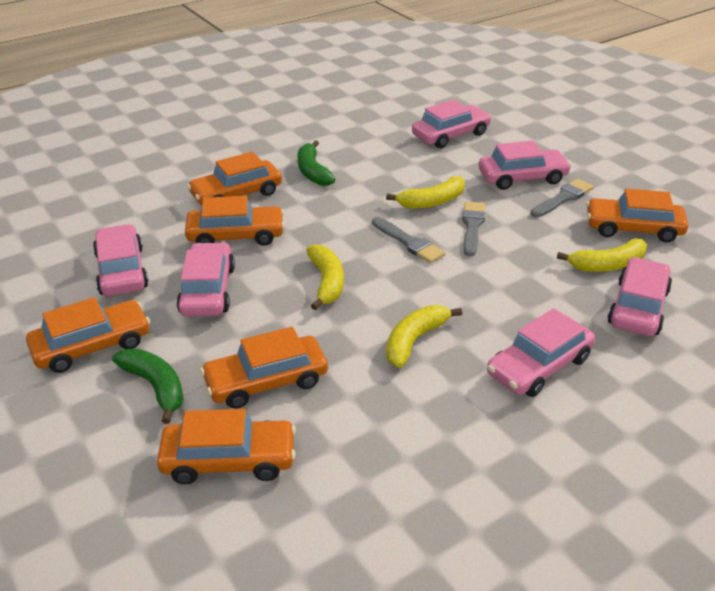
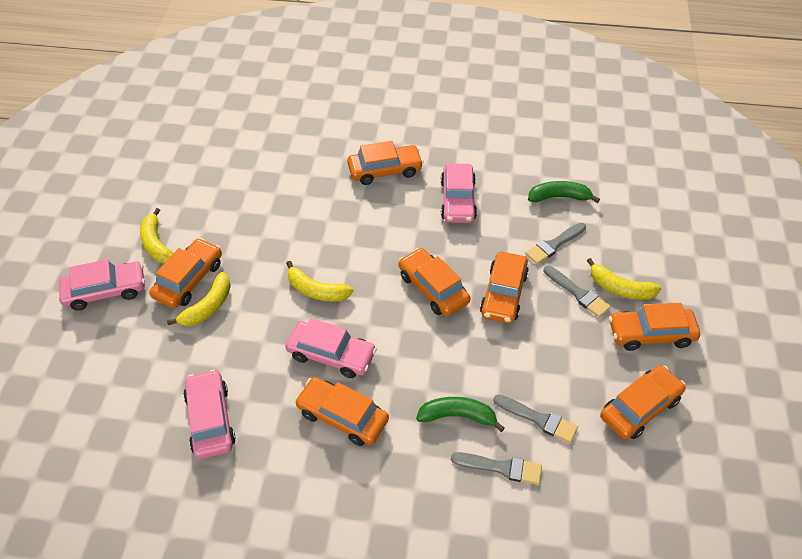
grey brush: [372,217,446,263] [462,201,485,256] [530,179,594,218] = 3 -> [451,452,542,485] [493,394,578,443] [525,223,586,264] [543,266,611,318] = 4
orange car: [26,297,150,373] [157,409,296,484] [185,196,285,246] [187,151,282,206] [200,327,328,409] [586,189,688,242] = 6 -> [149,238,222,308] [295,377,389,446] [347,141,424,185] [399,248,471,316] [480,252,529,324] [600,365,686,440] [609,303,700,351] = 7
pink car: [93,224,149,296] [177,242,235,317] [412,100,491,148] [479,141,571,190] [487,308,595,397] [608,257,672,336] = 6 -> [59,259,145,311] [183,369,236,459] [285,318,377,378] [441,163,477,223] = 4

